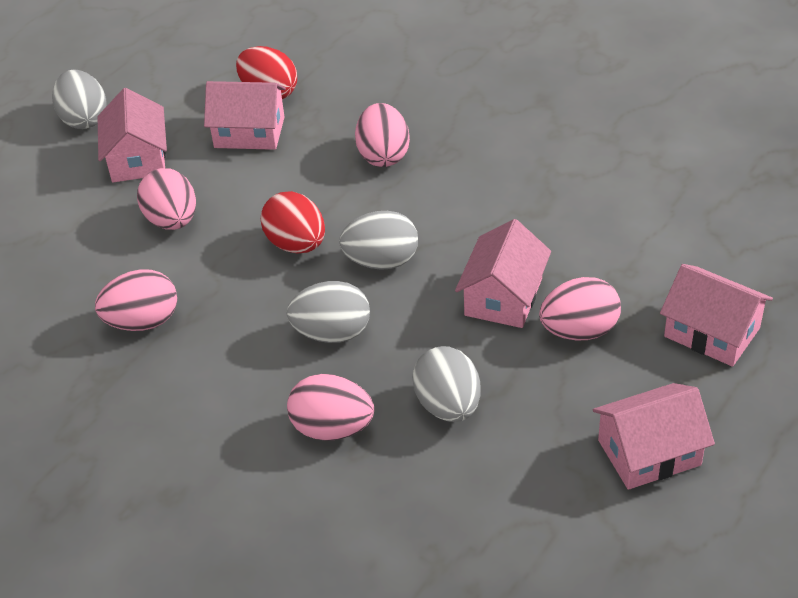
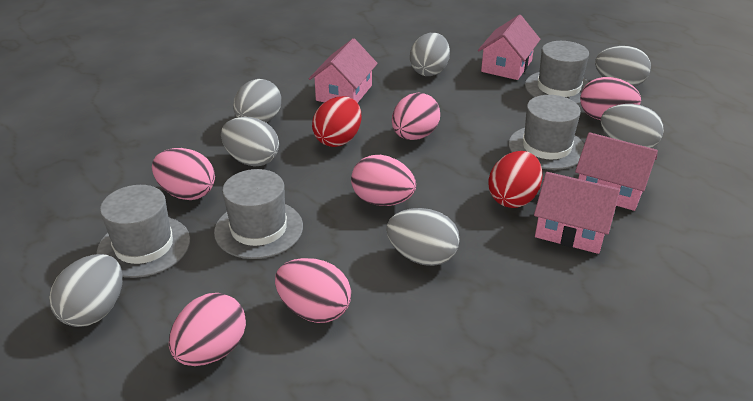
grey egg: [52,70,107,129] [286,281,370,343] [339,211,418,270] [412,346,481,422] = 4 -> [49,254,123,327] [221,117,279,166] [233,79,281,122] [386,208,460,266] [410,33,450,76] [595,46,651,87] [601,104,664,148] = 7
grey hat: none = 0 -> [97,185,190,278] [214,169,303,259] [508,95,584,170] [525,41,589,104] = 4
pink egg: [95,269,177,331] [137,168,196,230] [287,374,374,441] [355,103,410,167] [539,277,621,340] = 5 -> [152,148,215,200] [169,293,246,366] [275,258,351,323] [351,155,416,206] [392,93,440,140] [580,77,641,120] = 6
pink house: [98,88,167,182] [204,81,286,150] [455,219,551,328] [593,383,715,490] [660,264,773,367] = 5 -> [309,38,378,103] [478,15,541,80] [534,172,620,254] [575,132,658,211] = 4

